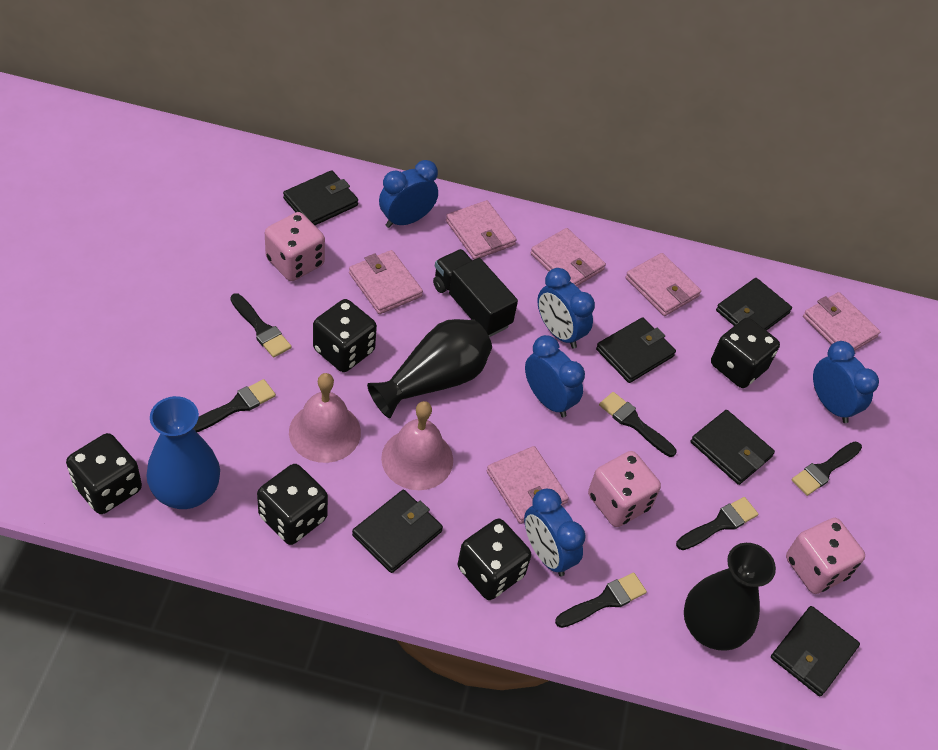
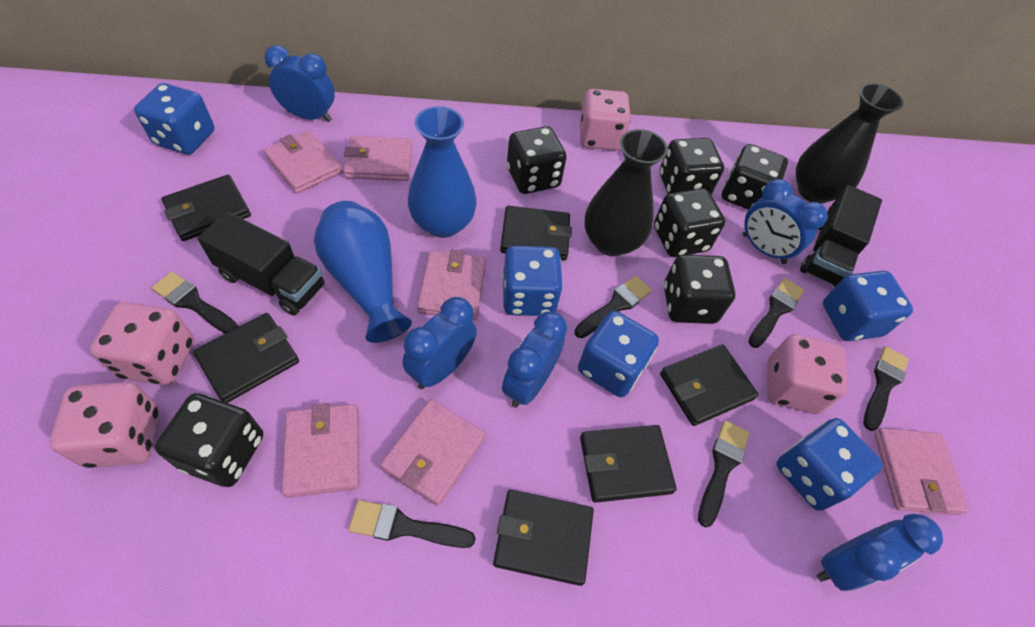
black dice: [66,433,142,514] [257,464,328,545] [313,299,377,372] [458,519,531,600] [711,318,780,388] = 5 -> [155,393,263,487] [507,126,567,194] [654,188,725,257] [660,138,724,195] [664,254,735,324] [722,144,788,210] = 6
black truck: [433,249,518,337] = 1 -> [197,212,325,316] [800,185,882,287] = 2
blue dice: none = 0 -> [134,83,215,155] [502,246,563,316] [578,311,659,397] [777,418,883,511] [823,271,913,341] = 5
blue vase: [146,396,220,509] = 1 -> [314,201,412,343] [408,106,477,238] = 2
pink bell: [289,373,361,463] [381,401,453,490] = 2 -> none = 0
pink dice: [265,212,325,281] [588,451,661,527] [786,518,865,594] = 3 -> [49,382,159,468] [90,302,194,385] [580,89,631,151] [767,334,848,414] = 4

